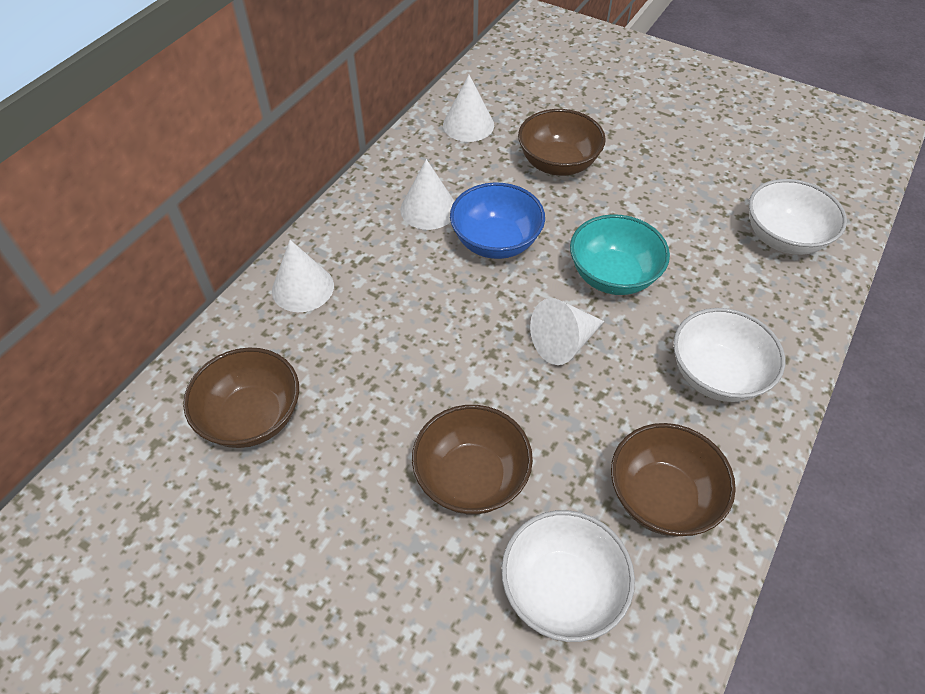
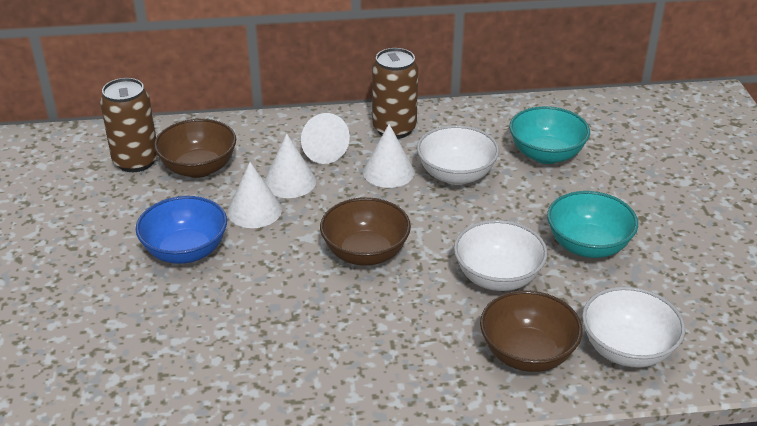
brown bowl: [183,348,299,448] [412,405,533,514] [518,109,606,176] [611,423,736,536] = 4 -> [154,119,236,178] [320,197,411,266] [480,290,582,372] = 3
brown can: none = 0 -> [100,78,158,172] [372,48,418,139] = 2
turquoise bowl: [570,214,670,295] = 1 -> [509,106,590,164] [547,191,638,258] = 2

